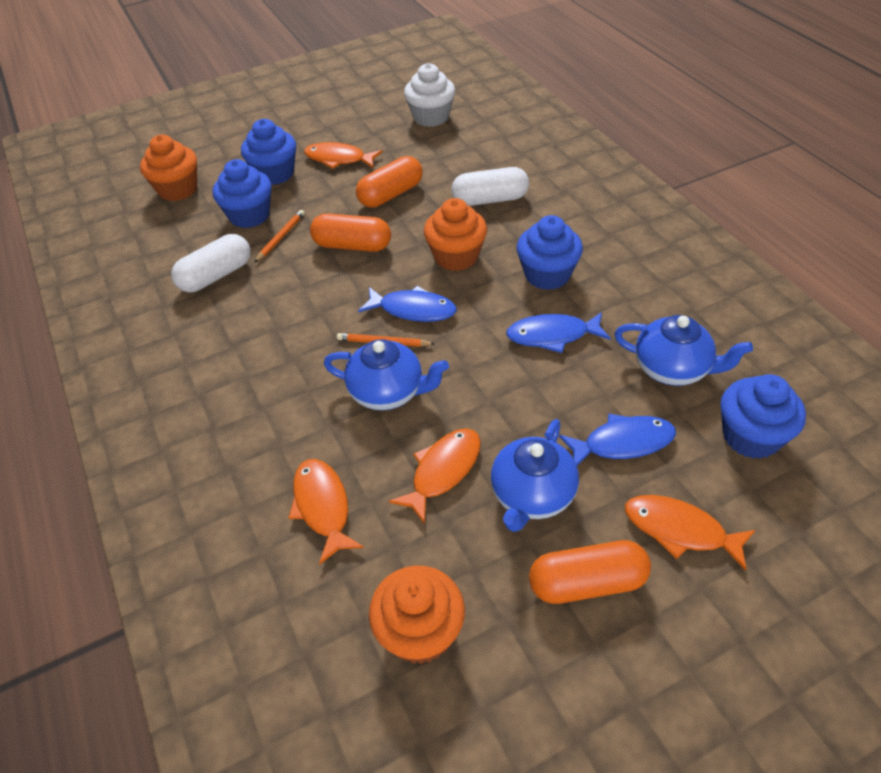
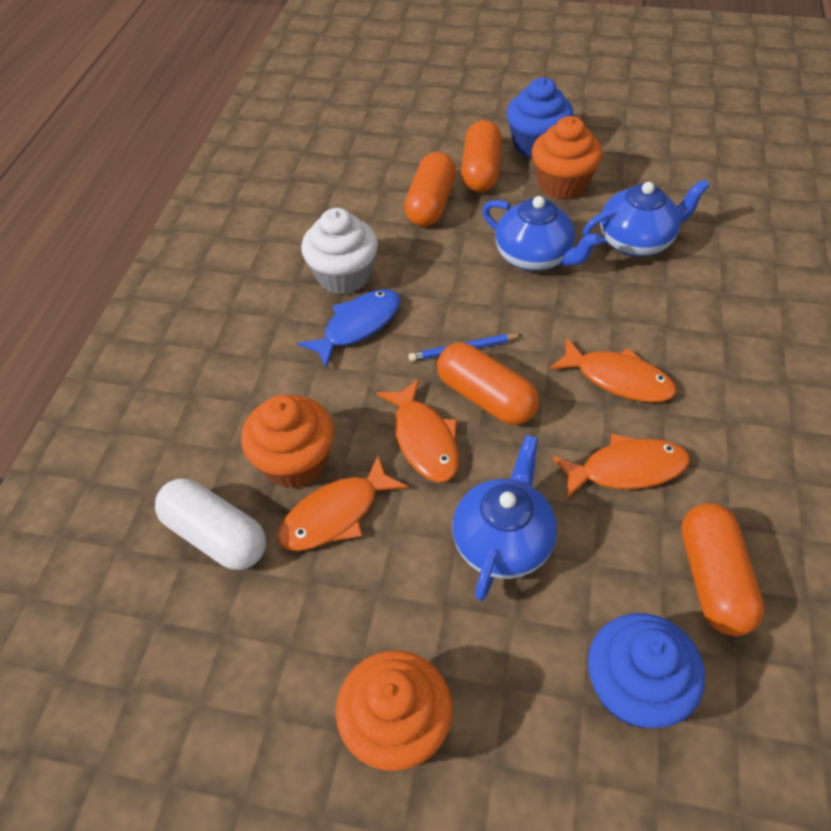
blue cupcake: [212,159,272,228] [241,119,296,185] [517,215,583,290] [720,374,806,459] = 4 -> [506,78,573,158] [588,613,705,728] = 2
blue fish: [358,286,457,322] [506,312,611,353] [559,414,676,466] = 3 -> [297,289,400,368] = 1
blue pencil: none = 0 -> [409,334,522,362] = 1
orange capsule: [310,213,391,252] [356,156,423,208] [529,540,651,604] = 3 -> [404,152,456,227] [437,343,539,425] [461,120,502,192] [681,503,764,636] = 4
orange pencil: [254,210,305,263] [337,333,434,347] = 2 -> none = 0
white capsule: [171,234,251,292] [451,167,529,206] = 2 -> [155,479,266,570] = 1

